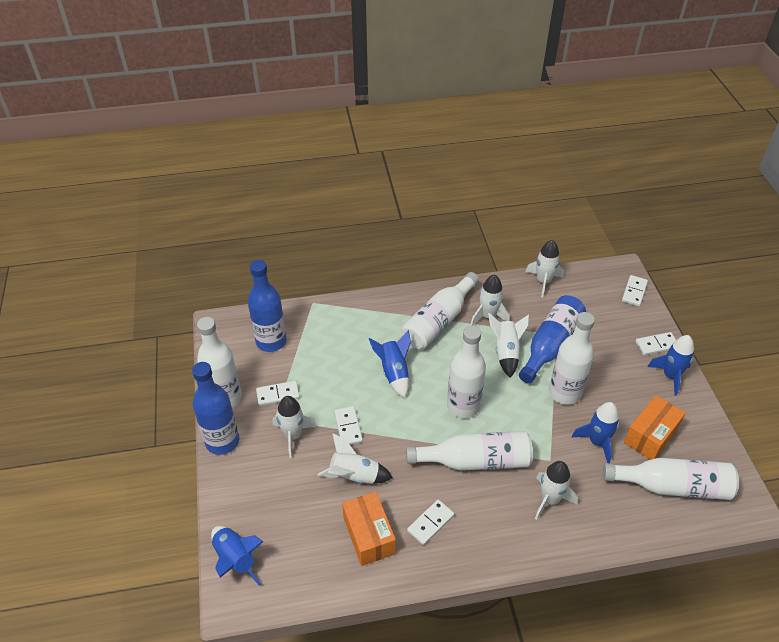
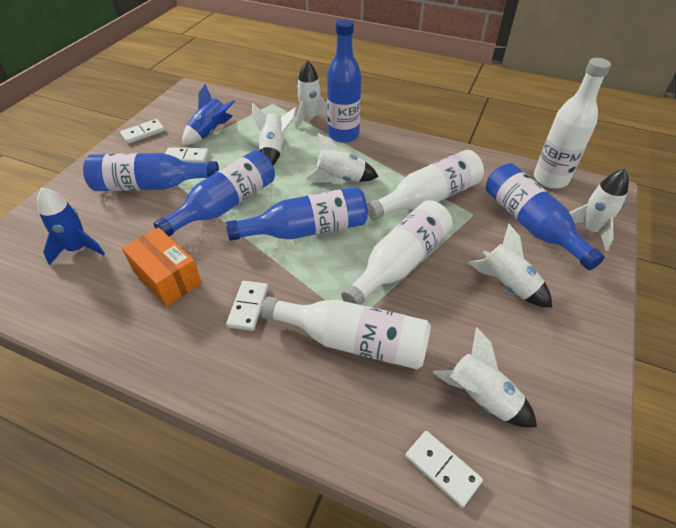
blue bottle: [192,362,239,455] [248,260,287,352] [519,295,586,383] = 3 -> [83,153,219,191] [154,150,275,237] [226,187,368,241] [327,19,362,143] [486,163,605,270] = 5
blue rocket: [211,526,263,586] [369,330,411,398] [572,402,619,463] [647,335,694,396] = 4 -> [37,188,105,265] [182,84,235,145] = 2
orange box: [342,492,396,566] [624,395,685,460] = 2 -> [122,227,202,306] = 1
white bottle: [197,317,242,407] [401,272,479,350] [406,431,533,471] [447,326,486,418] [549,312,595,405] [603,458,739,500] = 6 -> [261,296,431,369] [341,200,453,305] [367,150,484,220] [534,58,611,189] = 4
white domino: [256,381,300,406] [334,406,363,445] [407,500,454,545] [622,275,648,306] [635,332,676,355] = 5 -> [120,119,165,144] [165,147,209,163] [226,281,268,331] [405,431,483,508] = 4

